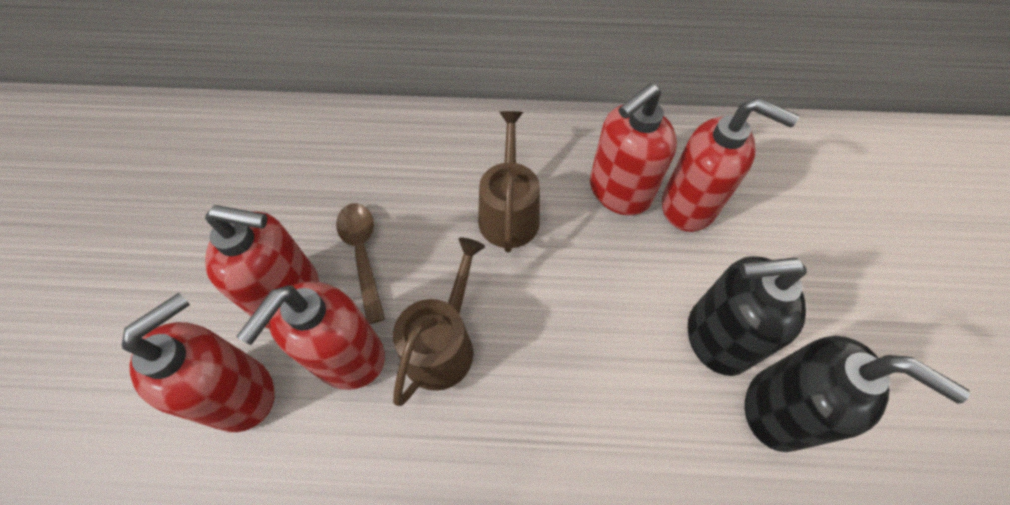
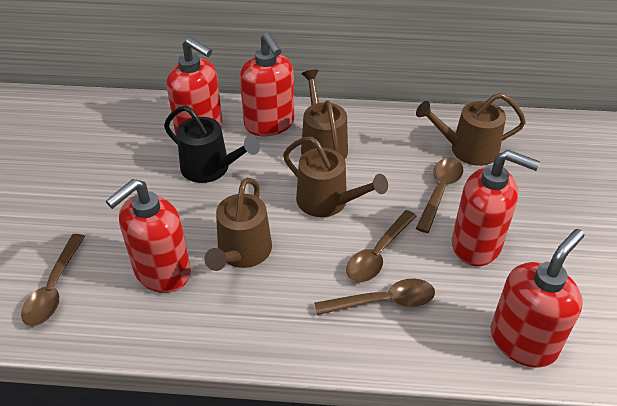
black soap dispenser: [688,256,807,376] [745,336,970,452] = 2 -> none = 0
black watering can: none = 0 -> [164,105,260,183] = 1
brown spoon: [336,203,385,324] = 1 -> [21,234,85,326] [314,279,435,315] [346,210,417,282] [416,158,464,233] = 4
brown watering can: [393,238,485,406] [478,111,540,252] = 2 -> [204,178,272,271] [283,137,388,217] [301,70,348,159] [416,93,526,166] = 4

